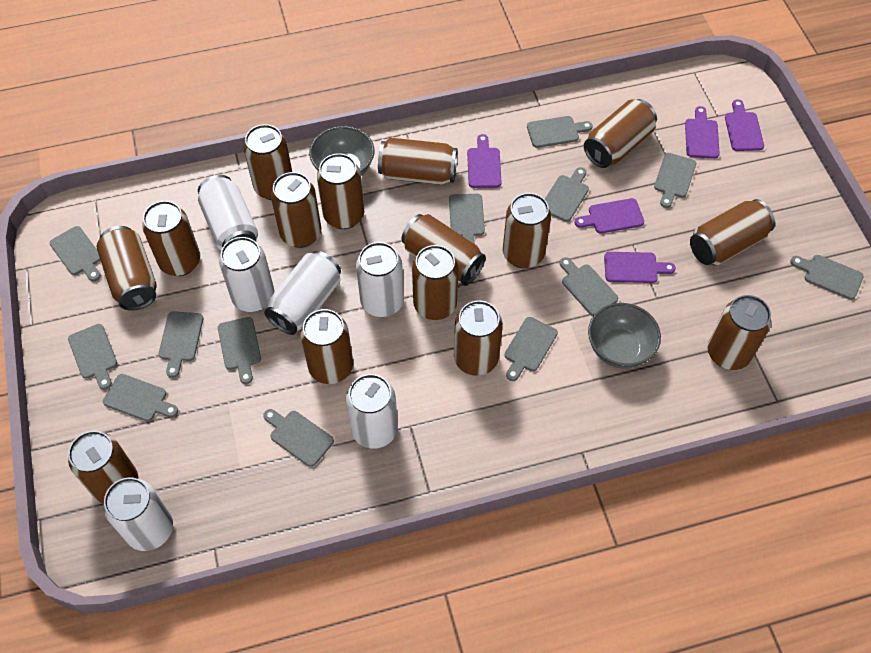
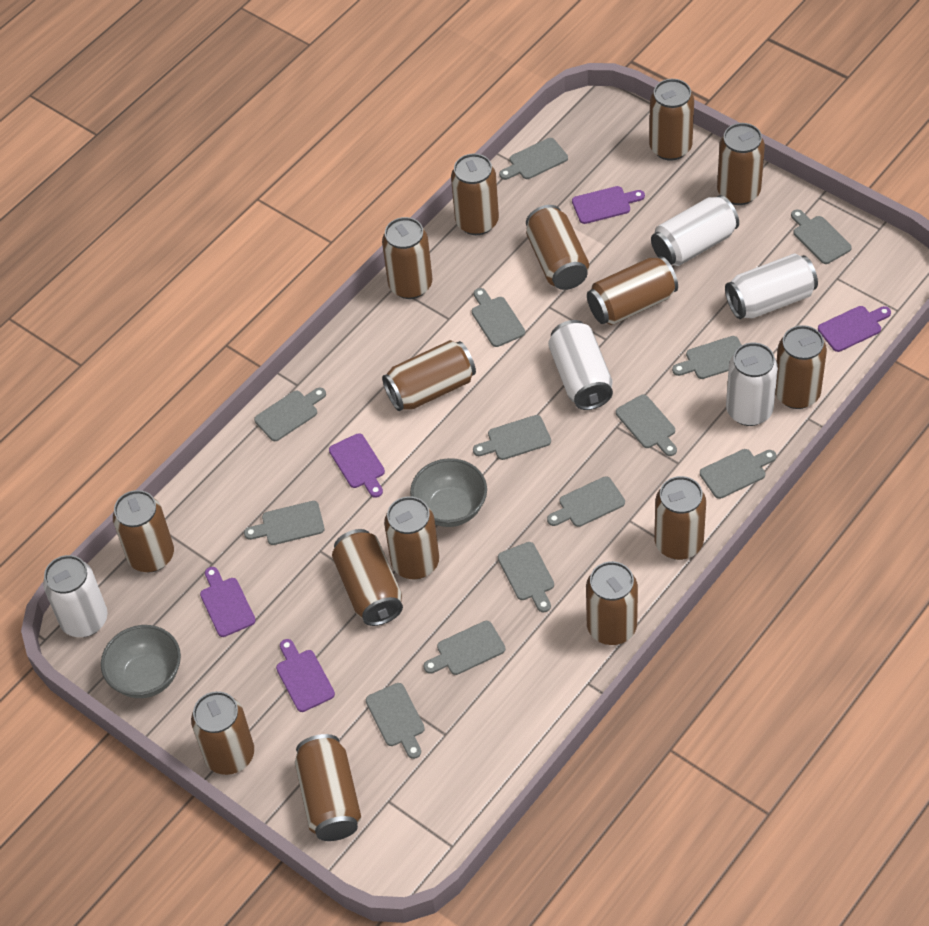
white can: [104,477,173,551] [198,175,258,251] [219,237,274,312] [264,251,341,335] [346,374,398,449] [356,242,404,317] = 6 -> [43,555,108,637] [548,320,613,410] [651,195,739,266] [725,254,818,319] [726,343,778,426] = 5

